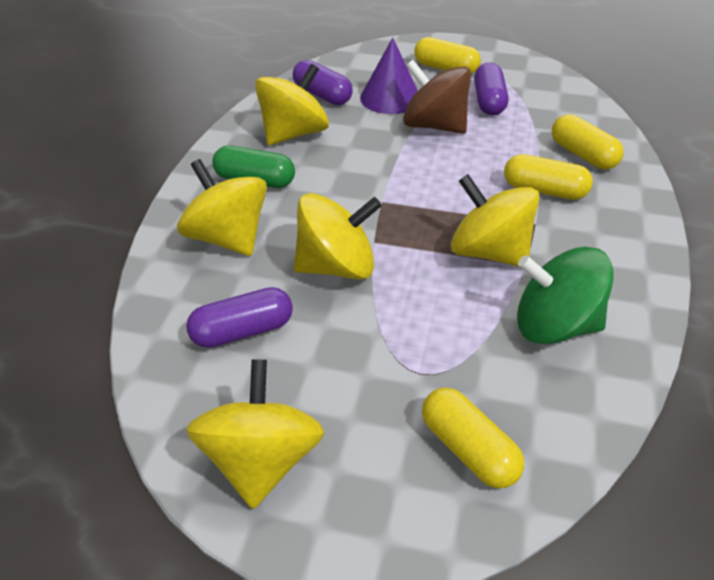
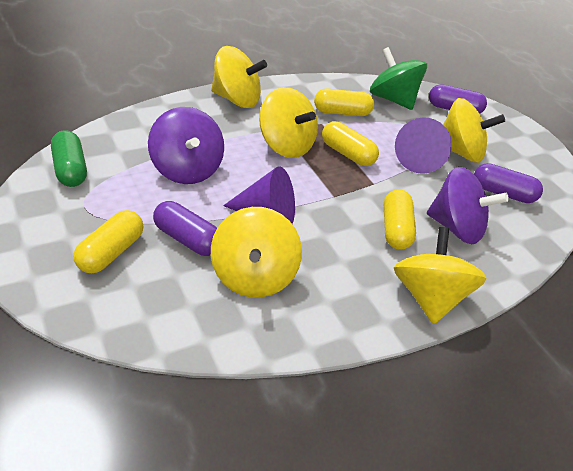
brown spinning top: [403,60,471,134] = 1 -> none = 0
purple cone: [360,37,418,114] = 1 -> [223,166,295,224] [395,117,452,174] = 2
purple spinning top: none = 0 -> [148,107,224,184] [427,167,509,244] = 2

